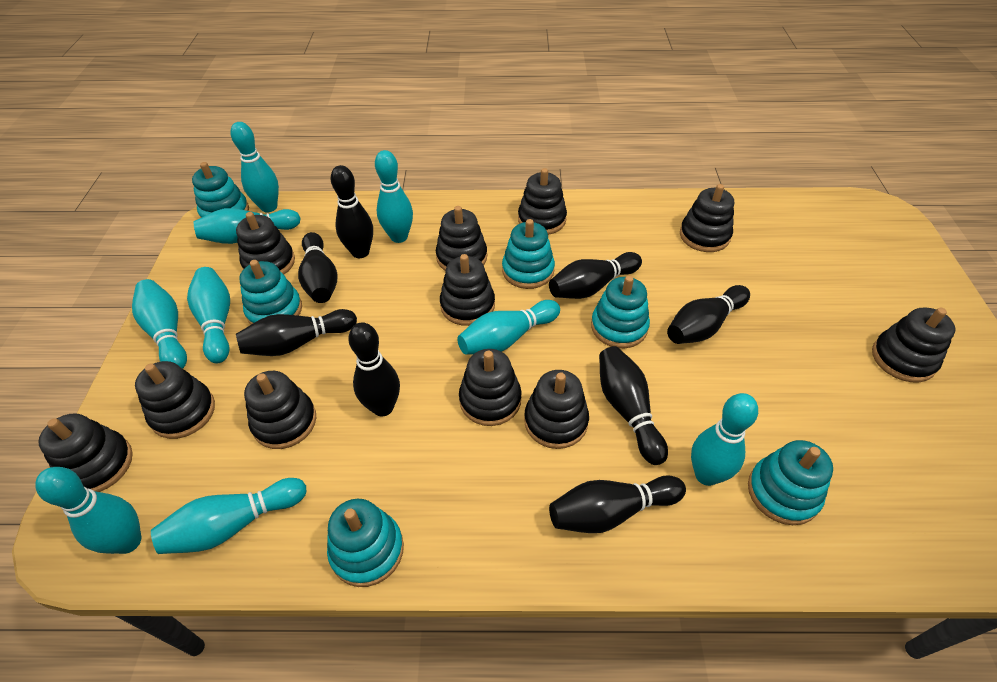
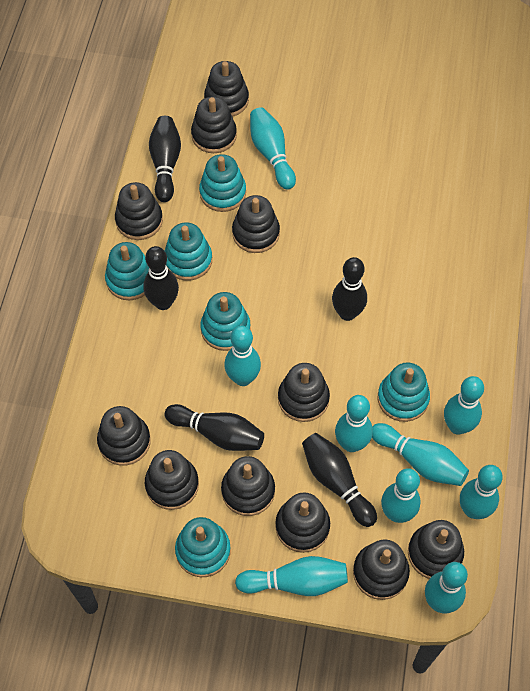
black bowling pin: [236,309,357,356] [298,232,338,303] [331,165,373,258] [348,322,400,416] [549,252,642,299] [549,475,686,533] [599,346,668,465] [667,285,750,344] = 8 -> [143,246,179,310] [149,116,181,202] [164,404,264,451] [302,433,377,527] [332,257,367,321] = 5

